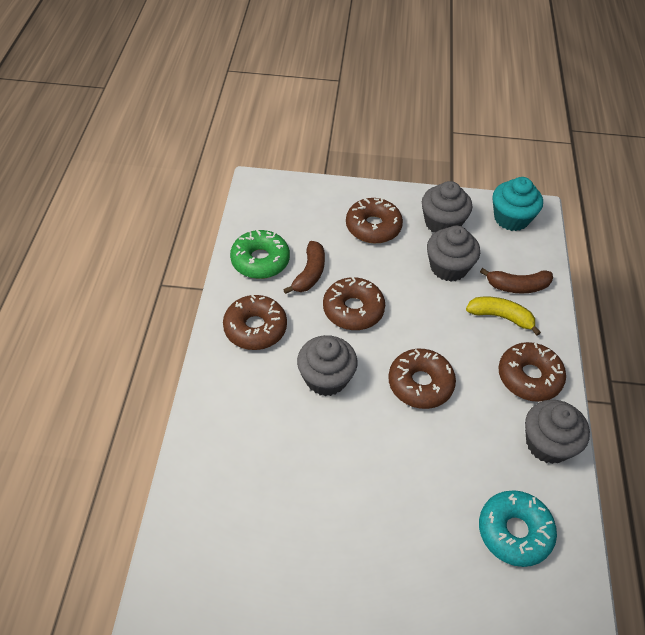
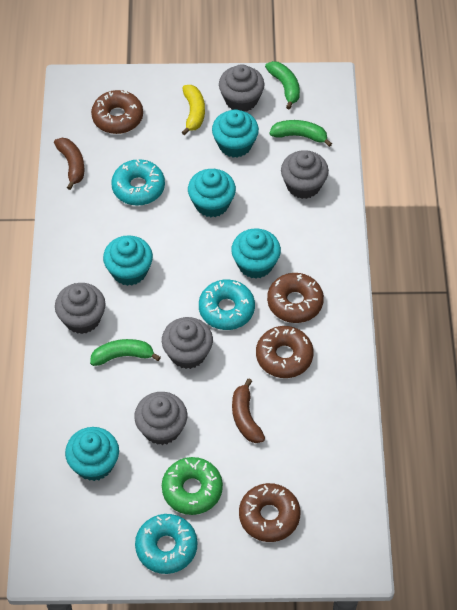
brown donut: [223,294,287,350] [323,277,385,330] [346,198,403,243] [388,349,456,409] [498,342,566,402] = 5 -> [91,90,143,134] [239,483,300,542] [256,326,313,378] [267,273,324,323] = 4
green banana: none = 0 -> [90,339,161,366] [265,61,300,110] [269,120,332,147] = 3
grey cupcake: [297,335,358,396] [422,181,472,233] [427,226,480,281] [525,400,590,464] = 4 -> [55,283,106,334] [134,392,187,445] [162,317,213,369] [219,64,265,112] [281,150,329,199] = 5
turquoise cupcake: [493,177,543,231] = 1 -> [65,427,119,481] [103,235,153,286] [188,169,236,217] [212,109,259,158] [231,228,281,279] = 5
turquoise donut: [479,490,557,567] = 1 -> [111,159,165,206] [135,514,198,574] [199,280,255,330] = 3

